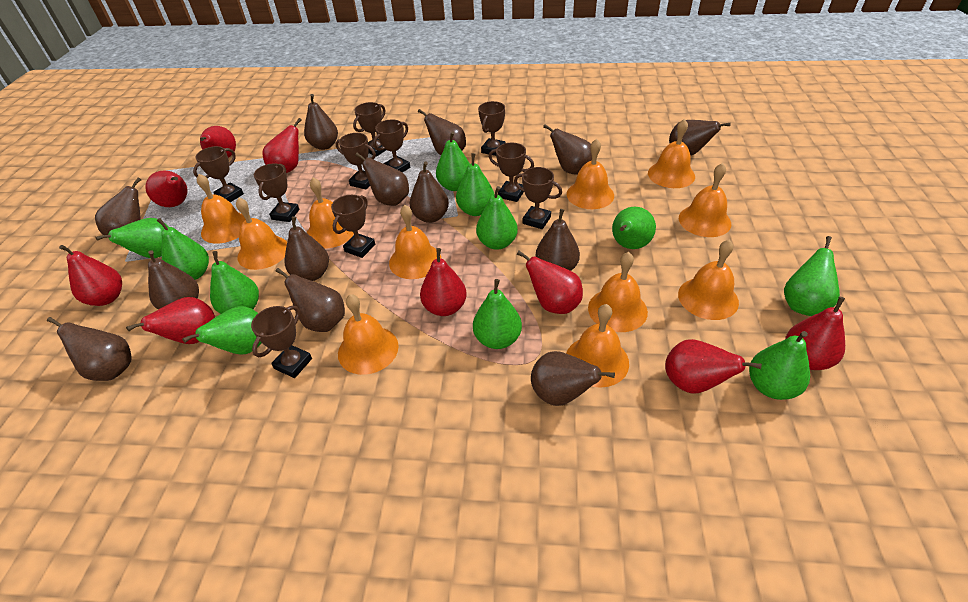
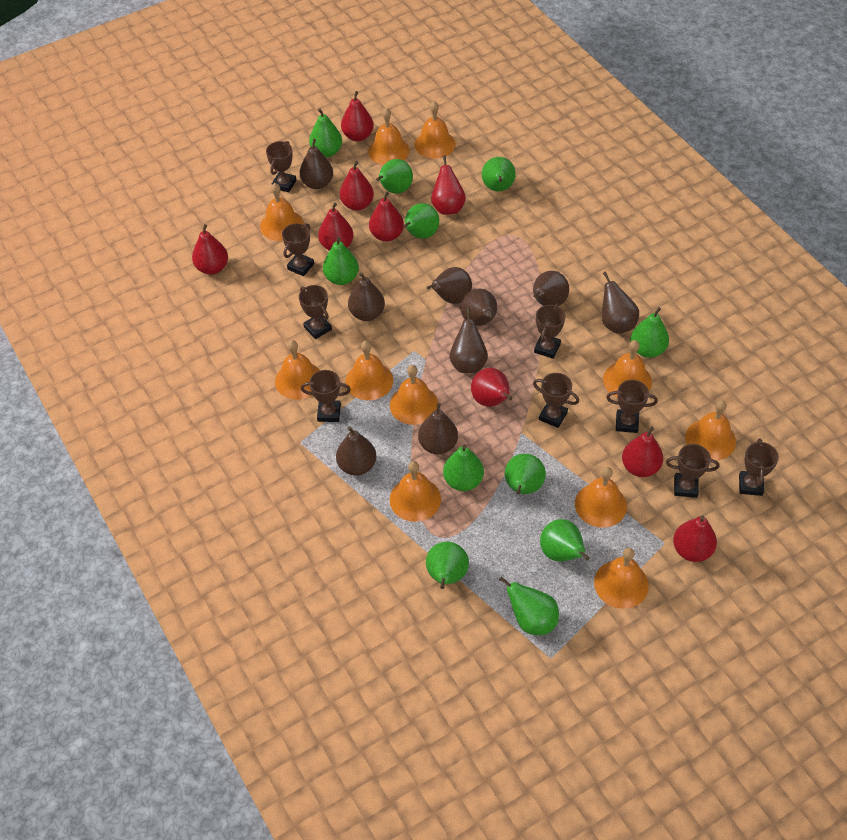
brown pear: [47,317,131,381] [95,177,141,235] [148,250,199,309] [276,268,345,332] [285,216,329,281] [304,94,338,150] [355,153,409,206] [410,161,449,223] [418,109,466,155] [531,351,615,406] [535,209,580,271] [543,124,592,175] [669,120,731,156] = 13 -> [300,139,333,189] [336,426,376,476] [348,272,385,321] [418,403,458,454] [427,267,472,304] [450,308,488,373] [461,289,497,326] [533,271,569,306] [602,272,639,334] = 9
brown trophy: [193,146,244,202] [251,305,312,378] [254,163,299,222] [331,195,375,258] [336,133,376,190] [353,102,386,157] [373,119,410,172] [478,101,505,156] [489,143,534,202] [514,167,562,229] = 10 -> [266,141,296,192] [282,223,314,276] [299,285,332,339] [301,370,351,422] [533,373,579,428] [534,304,565,359] [606,380,658,433] [666,444,720,498] [739,439,779,496] = 9

